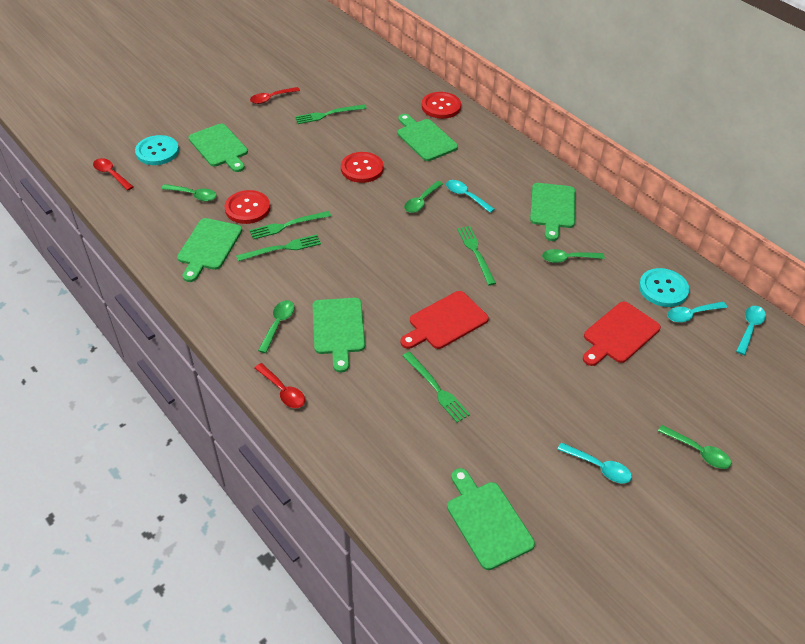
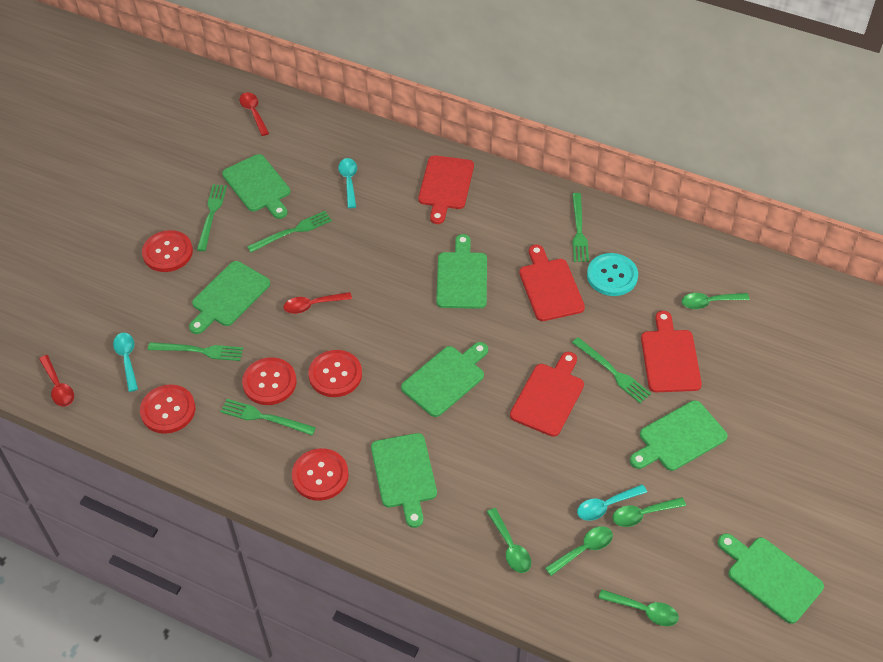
green cutting board: [177,218,242,282] [188,124,248,172] [313,298,365,373] [397,114,458,161] [447,468,535,570] [530,183,575,241] = 6 -> [189,261,270,334] [222,154,290,219] [371,433,437,528] [401,342,488,417] [436,234,487,309] [630,400,728,471] [718,534,824,624] = 7
green fork: [236,235,321,261] [250,211,331,240] [295,104,367,124] [403,352,470,423] [457,226,496,285] = 5 -> [148,342,243,361] [197,184,227,251] [220,399,316,435] [247,211,332,252] [572,193,589,262] [572,337,651,403] = 6
red button: [225,190,270,224] [341,152,384,183] [422,92,461,119] = 3 -> [140,384,195,434] [142,230,193,272] [242,357,296,405] [292,448,349,501] [308,350,362,397] = 5
red cutting board: [400,291,489,349] [583,302,661,366] = 2 -> [418,155,474,224] [510,352,584,437] [519,245,585,321] [641,311,702,392] = 4
turquoise button: [135,135,179,165] [639,268,689,307] = 2 -> [587,253,638,296] = 1
turquoise spoon: [446,180,495,213] [557,442,632,483] [667,302,727,323] [736,306,766,355] = 4 -> [113,333,138,392] [338,158,357,208] [577,484,647,521] = 3

